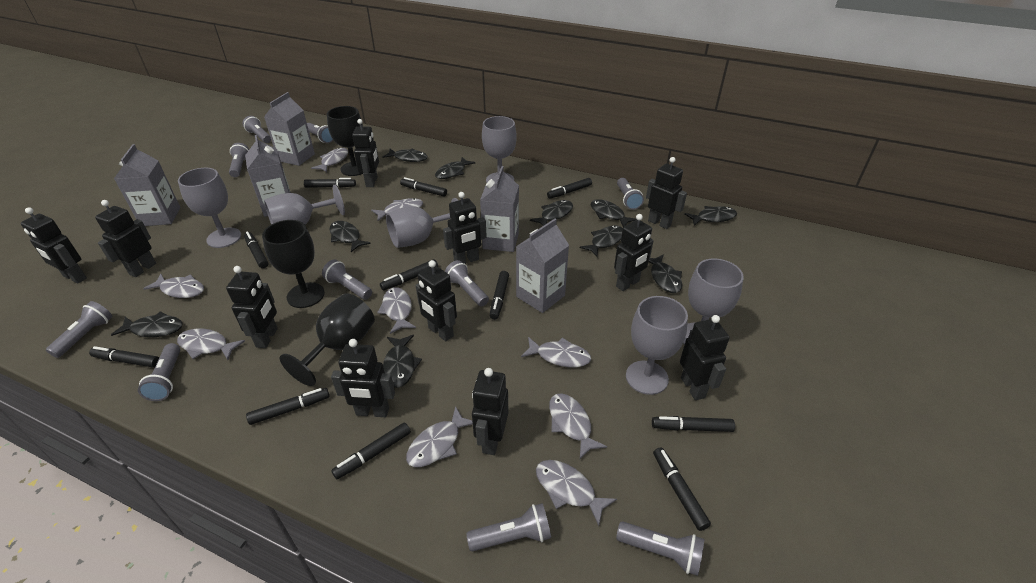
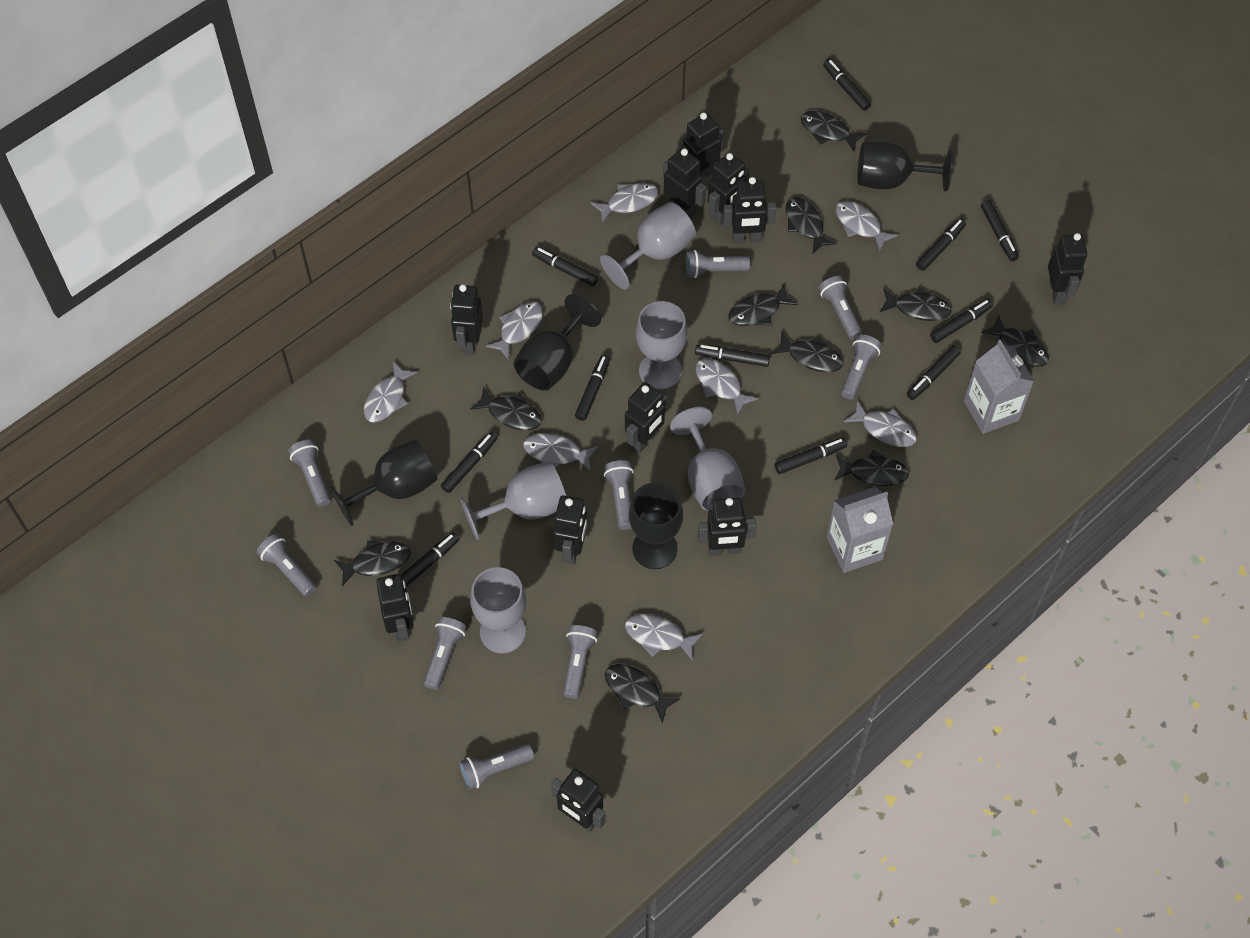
black goblet: [262,220,325,308] [280,293,375,386] [327,106,363,176] = 3 -> [330,439,438,526] [514,294,601,391] [629,482,683,569] [857,141,953,191] = 4
grey carton: [114,144,180,226] [245,135,291,217] [264,92,315,166] [480,166,519,252] [516,218,569,313] = 5 -> [827,487,893,573] [964,340,1034,434] = 2
grey fish: [143,274,204,298] [177,329,245,360] [311,148,348,172] [371,198,423,221] [377,287,416,334] [406,406,473,467] [521,337,591,367] [536,460,617,526] [549,393,607,459] = 9 -> [364,362,418,423] [486,302,543,360] [523,433,598,471] [591,183,659,223] [625,614,703,661] [695,359,758,416] [835,201,898,252] [844,400,917,447] = 8
grey flashlight: [46,301,112,358] [138,343,180,401] [229,143,249,177] [243,116,271,143] [307,123,333,143] [322,260,372,300] [445,260,489,307] [466,503,551,551] [616,521,704,576] [617,178,644,210] = 10 -> [257,534,316,597] [288,440,331,507] [423,617,467,690] [459,744,534,790] [563,625,597,699] [604,460,634,530] [686,250,750,278] [819,276,862,339] [841,335,882,399] = 9
grey goblet: [178,168,241,248] [264,185,345,225] [386,198,458,248] [482,116,517,182] [626,296,688,395] [683,258,744,345] = 6 -> [460,461,566,540] [470,567,526,654] [600,202,696,290] [636,301,687,390] [670,407,745,511] = 5

